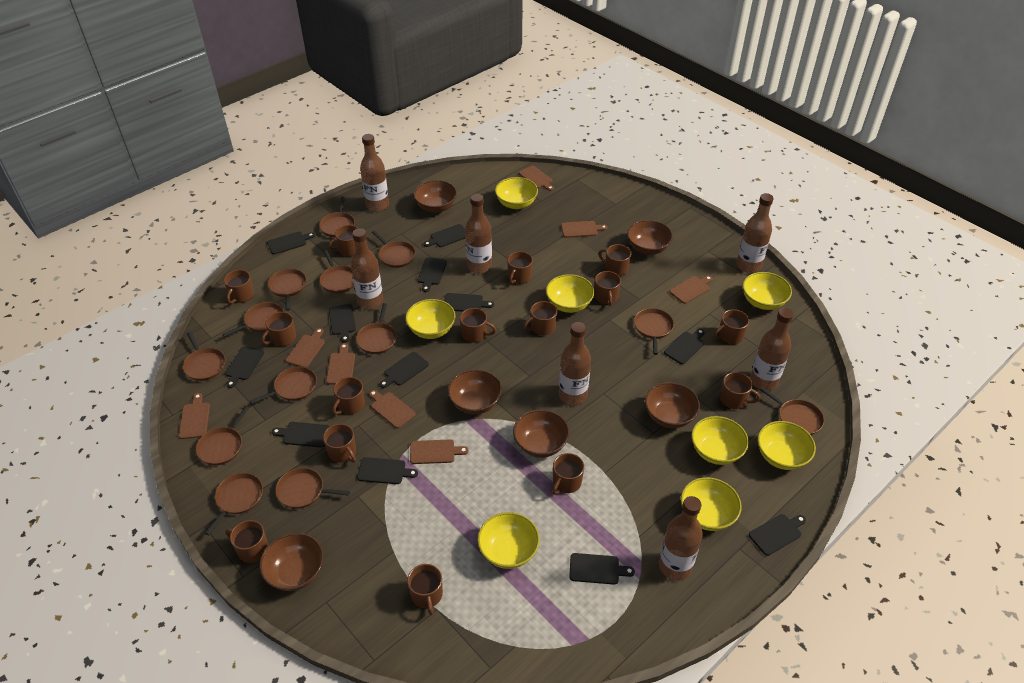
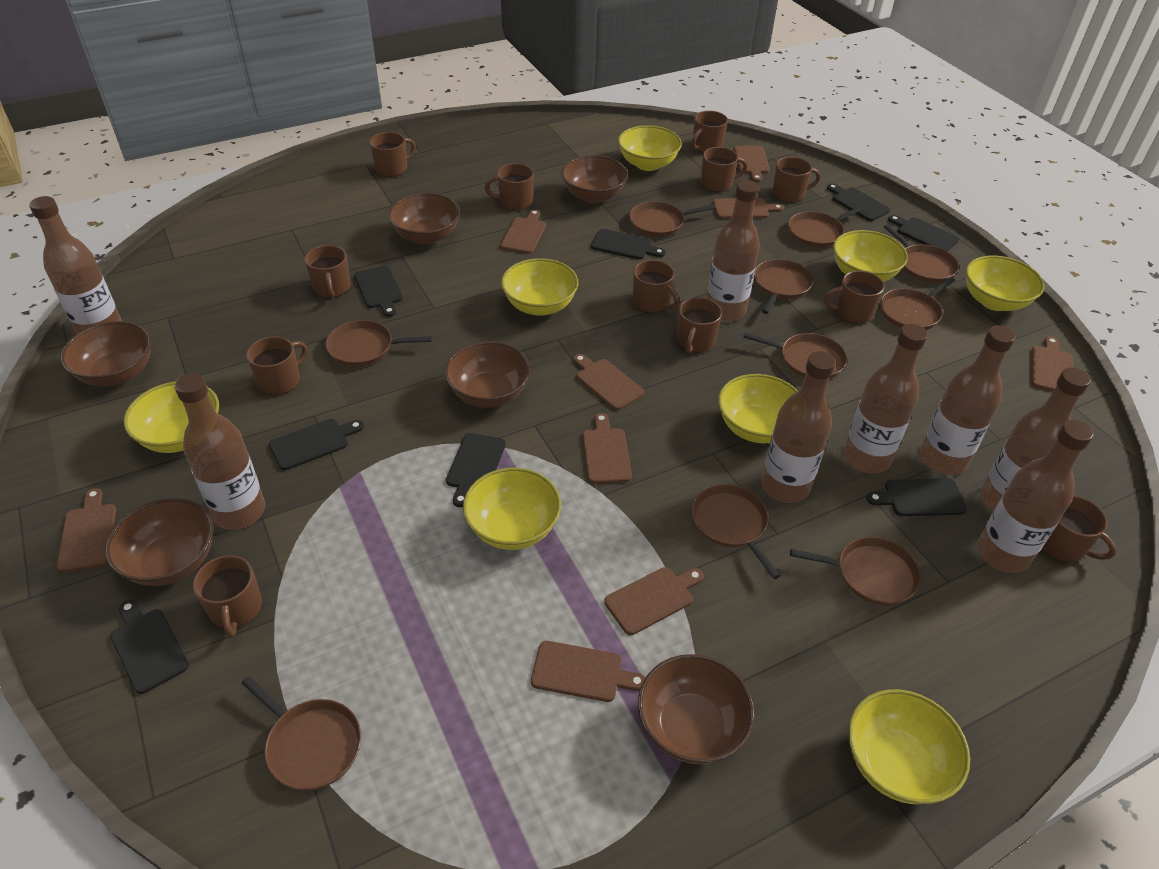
black cutting board: [225,346,264,388] [267,231,315,254] [272,422,330,448] [329,304,356,343] [357,457,418,484] [379,352,429,388] [418,257,447,292] [424,224,466,247] [444,293,494,312] [569,553,635,585] [664,329,705,364] [749,514,806,556] = 12 -> [110,600,189,694] [269,419,364,470] [354,266,403,317] [446,433,506,507] [591,229,665,260] [827,183,890,221] [866,478,967,516] [888,215,959,251] = 8
brown bottle: [351,228,383,309] [360,134,389,211] [465,194,492,274] [559,322,591,405] [659,496,703,580] [737,193,774,273] [750,308,794,391] = 7 -> [29,196,122,334] [174,373,265,530] [707,180,760,321] [761,351,836,503] [843,324,928,474] [920,325,1016,475] [977,420,1093,573] [980,367,1091,511] = 8
brown cutting board: [179,393,210,439] [286,328,325,368] [326,343,355,385] [369,390,416,429] [410,440,469,464] [519,166,554,191] [561,221,608,238] [669,275,713,304] = 8 -> [56,488,116,572] [500,209,546,254] [531,641,645,702] [573,354,645,410] [583,413,632,484] [604,567,704,635] [713,198,784,219] [734,145,770,182] [1031,336,1073,391] = 9
brown mug: [224,270,254,304] [225,520,268,563] [261,312,296,346] [323,424,356,463] [328,225,358,256] [332,377,365,415] [407,564,443,615] [460,308,496,343] [507,251,533,284] [523,301,557,336] [552,453,584,495] [594,271,621,306] [598,244,631,276] [714,309,749,344] [720,372,761,409] = 15 -> [193,555,262,638] [246,336,307,395] [305,245,351,298] [370,132,416,177] [484,163,534,210] [633,260,679,312] [677,297,722,353] [691,111,728,153] [701,147,747,192] [772,157,821,202] [824,271,885,324] [1042,495,1117,562] = 12
brown pan: [183,332,225,381] [196,406,249,465] [205,473,263,535] [223,302,284,337] [250,367,317,404] [268,269,306,311] [275,468,350,509] [319,196,355,237] [320,250,354,293] [356,303,397,354] [372,230,416,268] [634,308,674,355] [760,387,824,435] = 13 -> [242,676,361,790] [326,320,432,367] [629,201,716,237] [692,484,781,579] [743,332,847,379] [754,259,814,314] [788,206,865,247] [790,537,921,606] [880,277,955,330] [884,224,959,283] = 10

